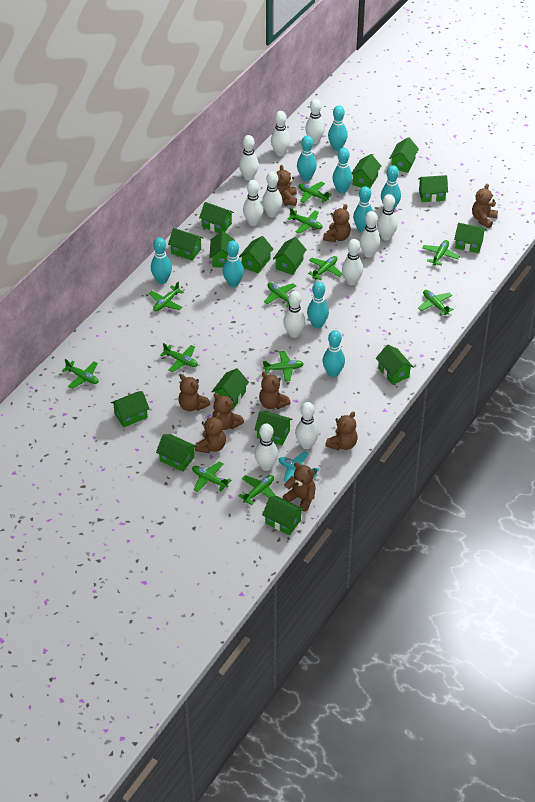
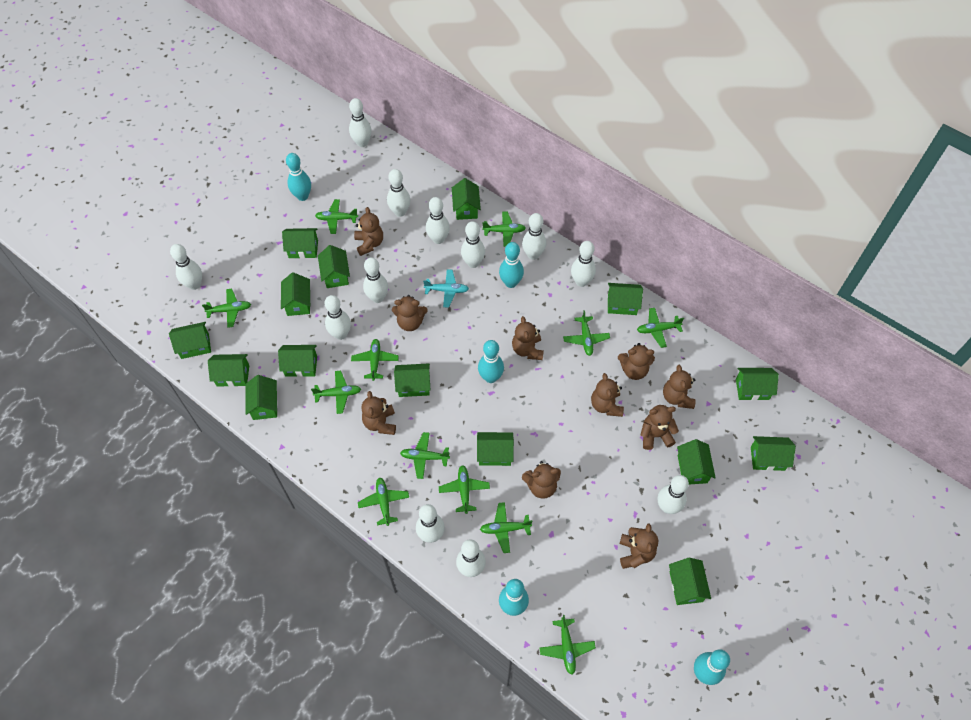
brown teddy bear: [178,374,210,411] [195,413,226,453] [212,393,244,430] [259,371,291,409] [276,165,297,206] [283,462,316,512] [323,204,351,242] [325,412,358,451] [472,184,498,228] = 9 -> [354,207,383,256] [361,391,396,435] [392,295,428,331] [512,316,544,360] [522,461,561,498] [591,373,624,417] [618,343,655,380] [620,524,658,569] [640,405,679,450] [663,365,696,409] = 10
turquoise bowling pin: [151,237,172,284] [223,240,244,287] [297,135,317,181] [307,282,329,328] [323,330,345,377] [328,105,348,151] [332,148,352,194] [353,186,373,232] [381,165,401,210] = 9 -> [286,153,311,201] [478,340,504,383] [499,242,524,288] [499,579,529,616] [694,649,730,685] = 5
white bowling pin: [239,135,259,181] [243,180,263,226] [255,423,278,471] [262,171,283,217] [271,111,290,156] [283,291,305,338] [295,402,319,449] [305,99,325,144] [342,239,363,285] [359,211,380,257] [377,194,398,240] = 11 -> [170,244,202,290] [325,295,351,340] [349,98,372,147] [363,258,388,303] [387,169,410,217] [416,504,445,543] [426,197,450,244] [456,539,486,577] [461,221,485,268] [522,213,546,260] [571,241,596,287] [658,475,689,514] = 12

